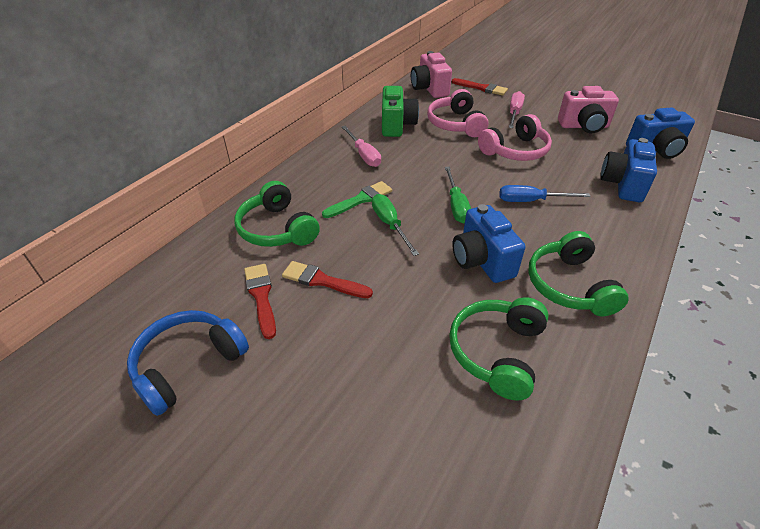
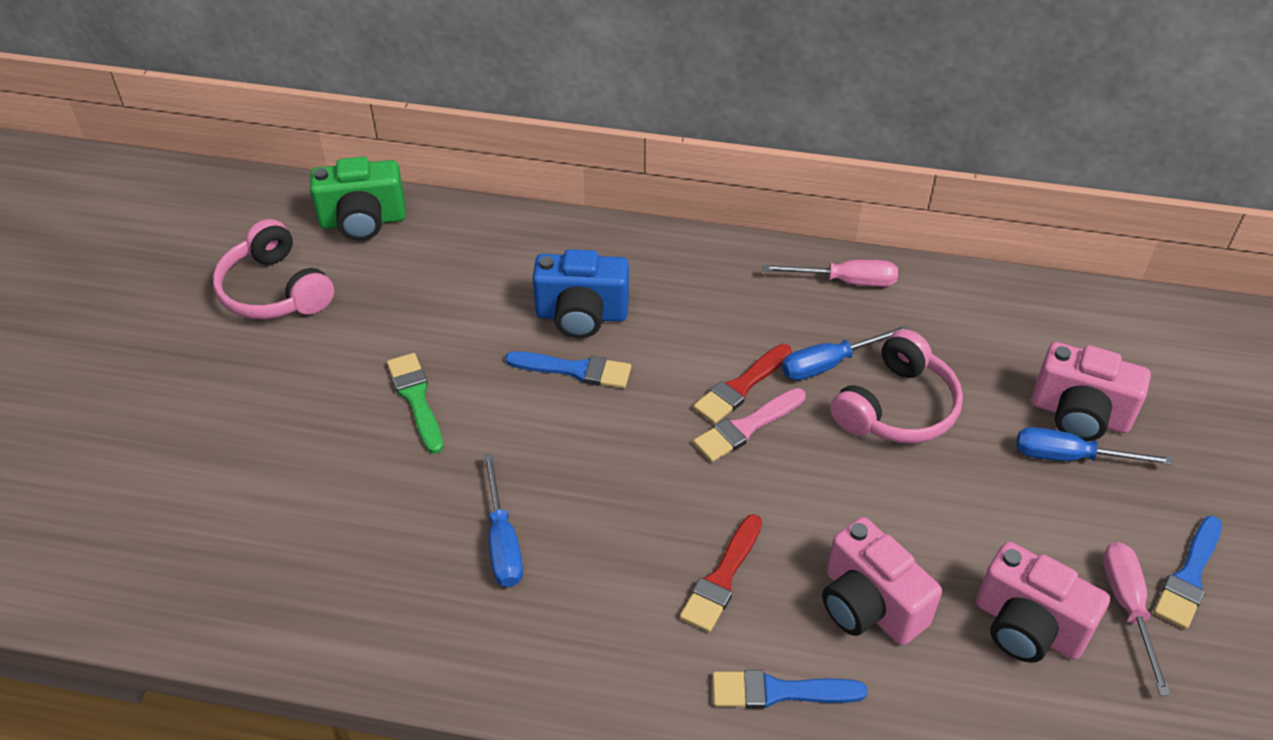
blue brush: none = 0 -> [505,351,631,388] [712,670,868,709] [1154,516,1222,629] = 3
blue camera: [452,204,525,283] [600,138,657,202] [626,107,695,159] = 3 -> [533,249,629,338] = 1
blue headphones: [127,310,249,416] = 1 -> none = 0
blue screwdriver: [499,185,591,202] = 1 -> [483,453,523,587] [782,325,910,380] [1016,427,1174,465] = 3
green headphones: [234,181,320,247] [449,297,549,400] [528,231,629,316] = 3 -> none = 0
green screwdriver: [372,194,419,256] [445,167,471,223] = 2 -> none = 0
pink brush: none = 0 -> [693,388,806,462] = 1
pink camera: [411,51,452,98] [558,86,619,133] = 2 -> [822,517,942,645] [976,542,1110,663] [1032,342,1151,441] = 3
red brush: [244,264,276,339] [282,261,373,298] [452,78,508,96] = 3 -> [680,514,762,632] [693,344,791,424] = 2

